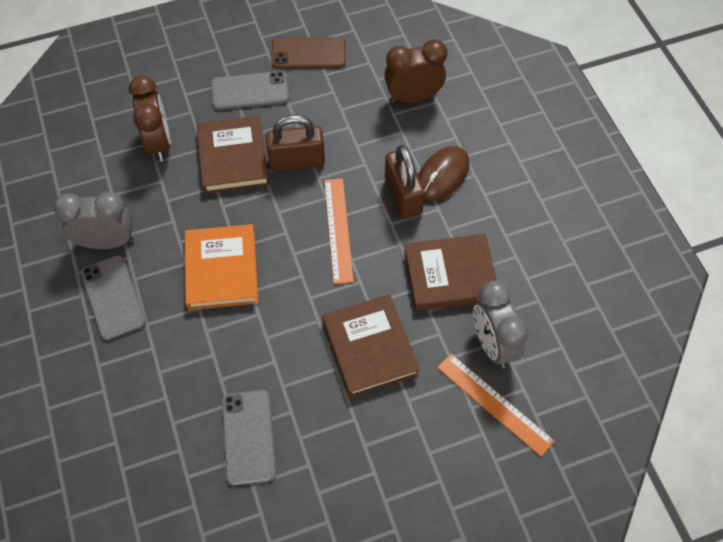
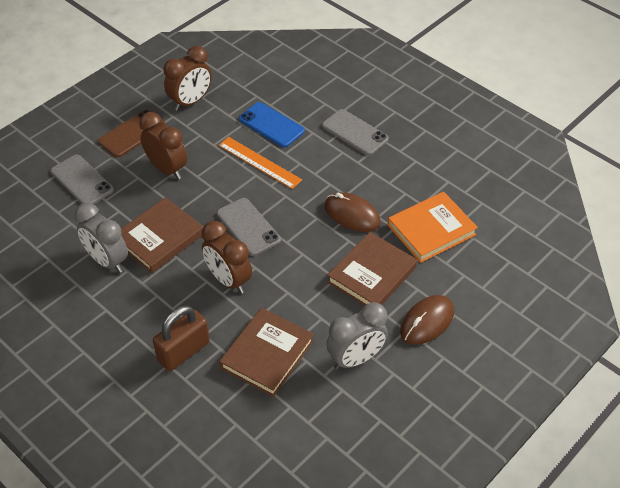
blue phone: none = 0 -> [239,102,305,147] = 1
brown clock: [129,75,171,161] [384,39,447,103] = 2 -> [139,112,187,179] [163,46,212,111] [202,221,252,294] = 3
brown mouse: [418,146,470,201] = 1 -> [325,192,381,232] [400,295,454,345] = 2
brown padlock: [266,115,325,171] [385,145,425,219] = 2 -> [153,306,210,371] = 1
orange ruler: [324,178,354,284] [437,354,555,457] = 2 -> [219,137,302,189] = 1

